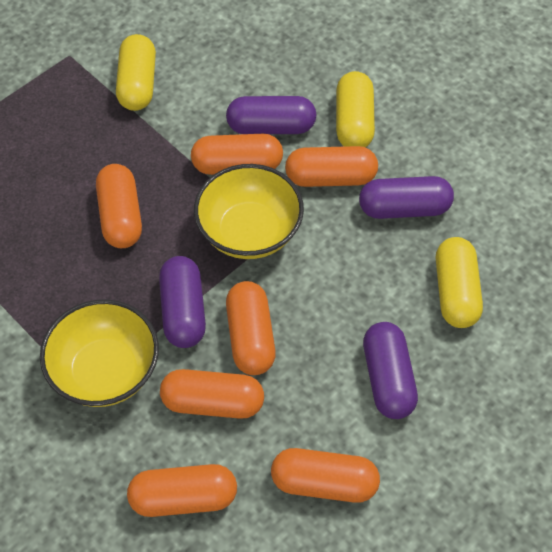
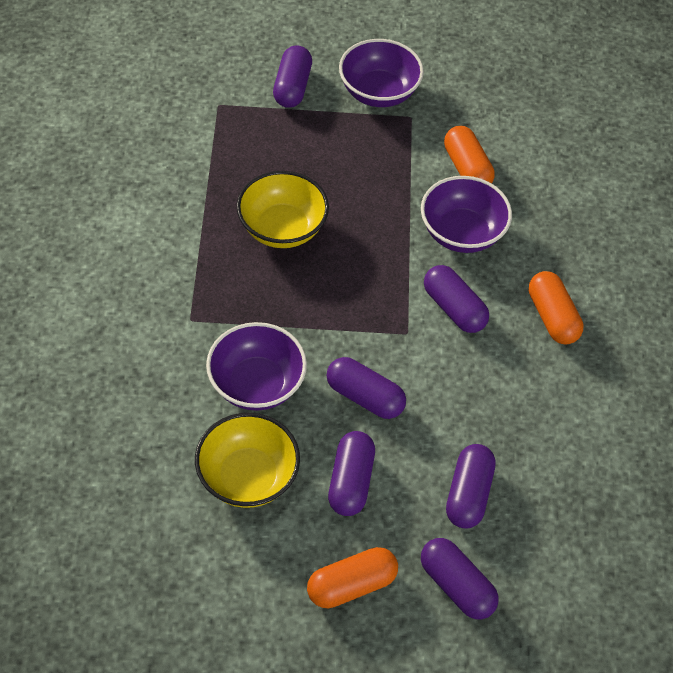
orange capsule: [96,164,142,248] [127,464,237,517] [160,369,264,419] [191,134,283,175] [226,281,276,375] [271,448,380,503] [285,146,378,187] = 7 -> [307,547,398,608] [444,126,495,183] [529,271,584,345] = 3
purple bowl: none = 0 -> [206,322,307,411] [339,39,424,107] [421,176,512,253] = 3
purple capsule: [159,256,206,348] [226,96,316,134] [359,176,454,219] [363,322,418,419] = 4 -> [273,46,312,108] [327,357,406,419] [328,431,375,516] [421,538,499,620] [424,265,489,333] [446,444,496,529] = 6
yellow capsule: [116,34,156,111] [336,71,375,147] [436,237,483,328] = 3 -> none = 0

